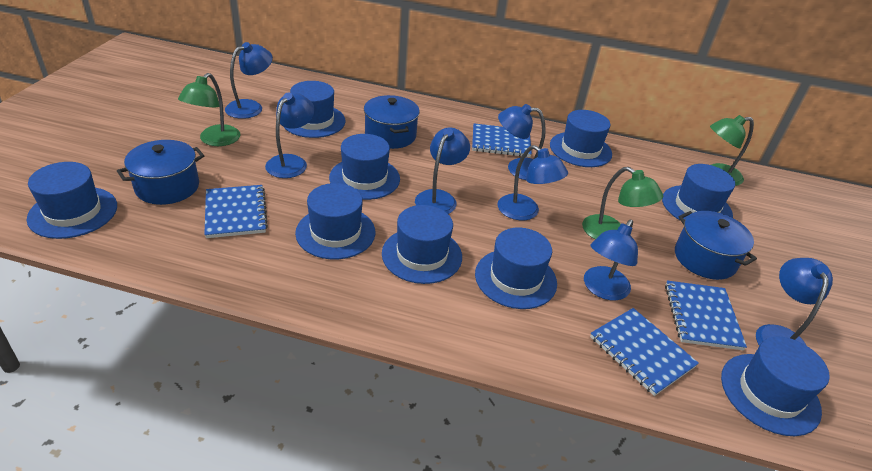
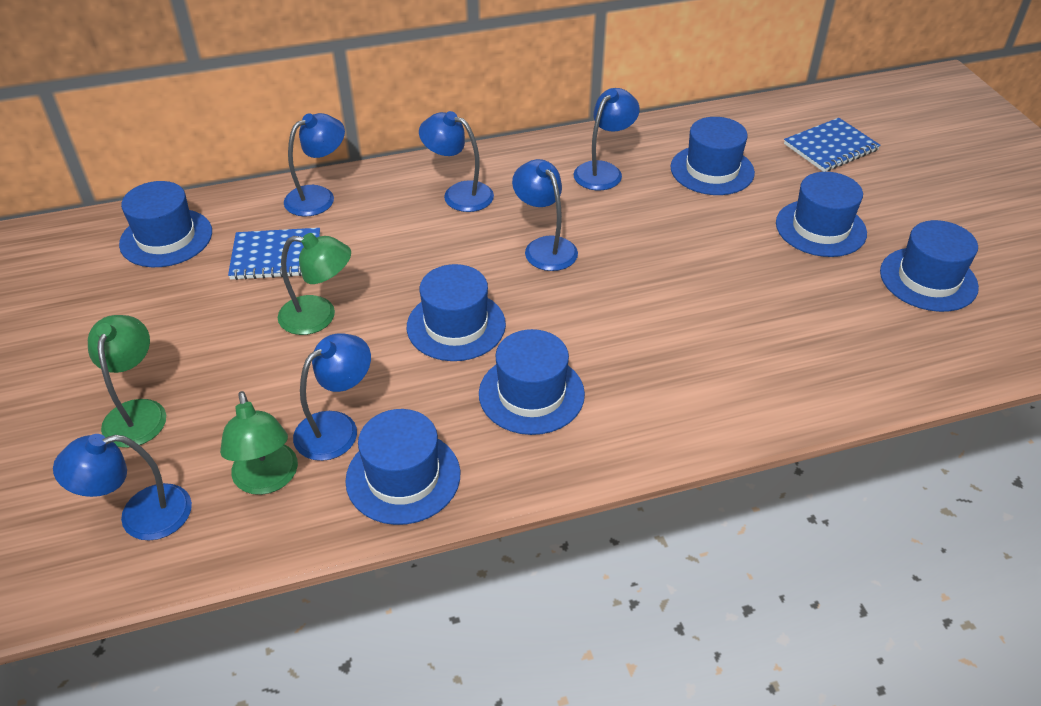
blue hat: [27,162,117,239] [283,81,346,138] [295,183,375,259] [329,134,400,200] [382,205,462,284] [475,228,557,309] [550,110,612,167] [662,164,735,221] [721,336,830,436] = 9 -> [119,181,212,267] [345,409,460,525] [407,264,506,361] [479,329,585,435] [670,117,755,195] [776,172,867,257] [880,220,979,312] = 7
blue lamp: [225,42,273,119] [265,92,315,178] [415,128,470,214] [498,104,546,180] [498,145,568,220] [584,220,638,301] [756,258,833,346] = 7 -> [53,434,192,541] [284,113,345,216] [293,333,371,461] [419,111,494,212] [512,159,578,271] [574,88,640,190] = 6
blue notebook: [204,185,268,238] [472,123,532,157] [590,308,699,396] [665,281,747,350] = 4 -> [228,228,320,280] [784,118,881,172] = 2
blue pot: [117,140,204,205] [364,95,420,149] [675,211,757,280] = 3 -> none = 0

